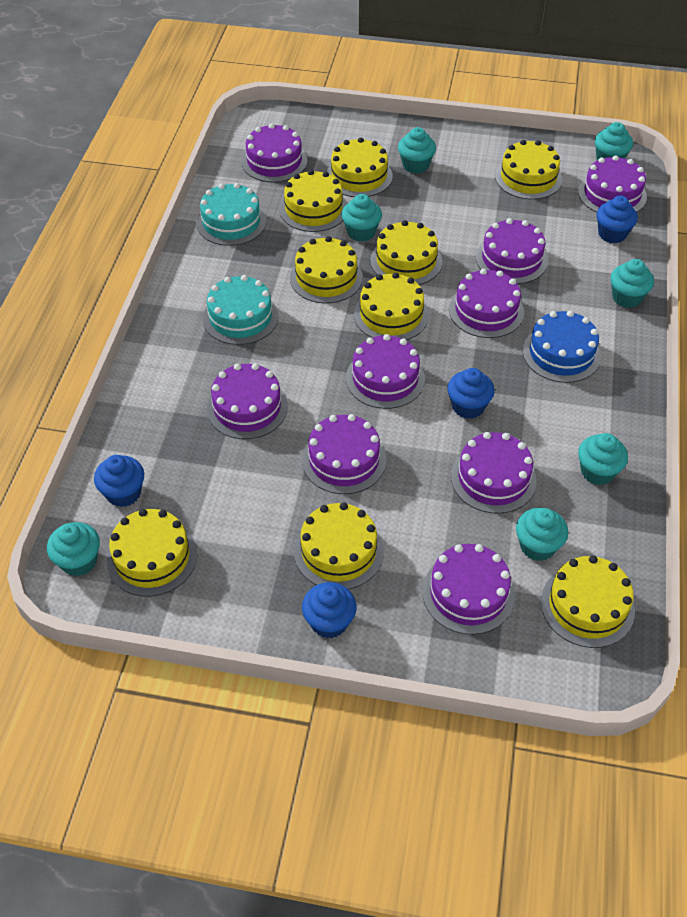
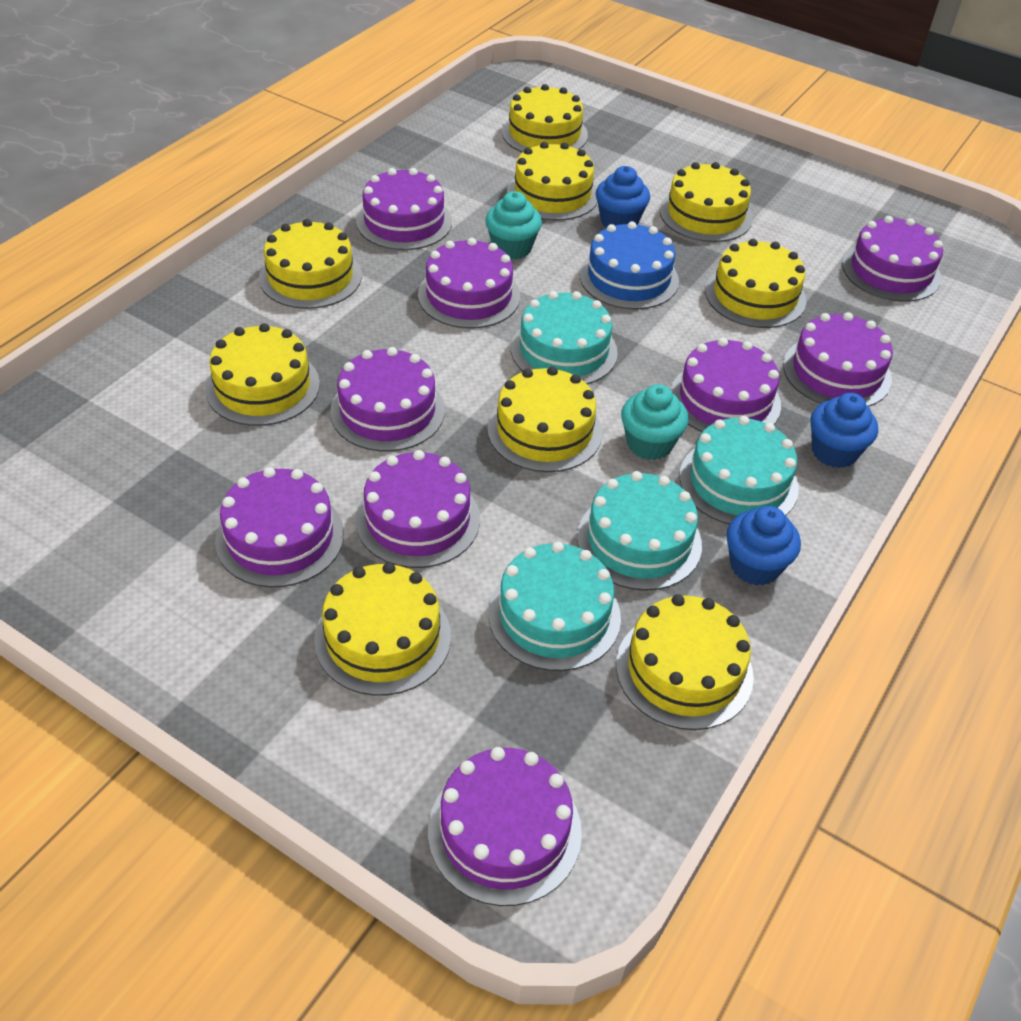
blue cupcake: [94,455,144,507] [302,582,357,638] [447,368,494,419] [596,196,638,243] = 4 -> [596,166,650,228] [726,506,801,586] [810,393,878,468] = 3
turquoise cake: [197,183,266,246] [203,275,278,345] = 2 -> [488,542,621,671] [511,291,618,384] [577,471,702,591] [679,416,799,525] = 4
turquoise cupcake: [47,522,100,576] [342,194,382,242] [398,127,436,173] [516,508,568,561] [578,433,628,485] [595,122,633,160] [610,259,654,308] = 7 -> [485,191,542,260] [621,384,689,460] = 2

